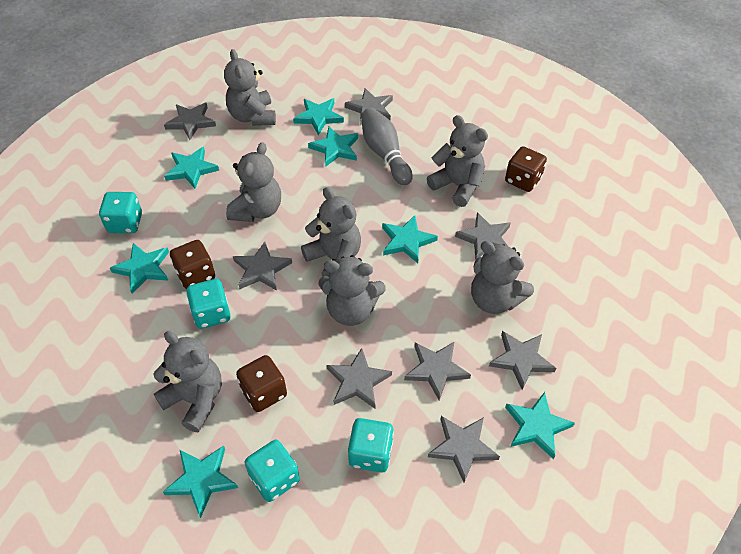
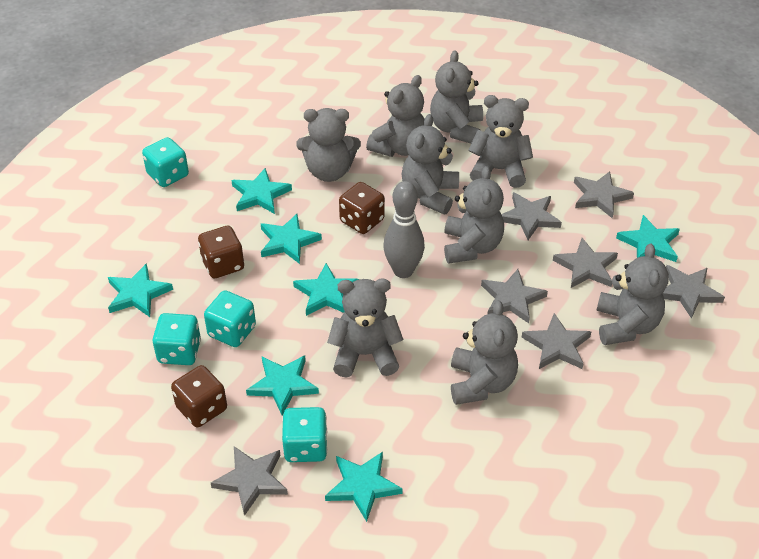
grey star: [164,102,216,140] [233,242,292,291] [326,348,392,408] [345,88,393,125] [404,341,471,400] [428,416,500,483] [455,212,510,260] [489,331,556,390] = 8 -> [211,446,288,516] [481,269,548,323] [501,192,562,240] [522,313,591,369] [553,238,618,288] [574,171,634,218] [662,265,725,319] = 7
grey teddy bear: [153,331,222,432] [224,49,276,126] [226,142,281,222] [301,187,361,277] [318,255,386,326] [427,115,488,207] [471,241,534,314] = 7 -> [296,108,361,182] [327,278,403,378] [366,75,424,157] [401,114,459,214] [430,50,483,144] [444,166,504,264] [451,300,518,405] [468,95,533,188] [596,244,669,345] = 9

